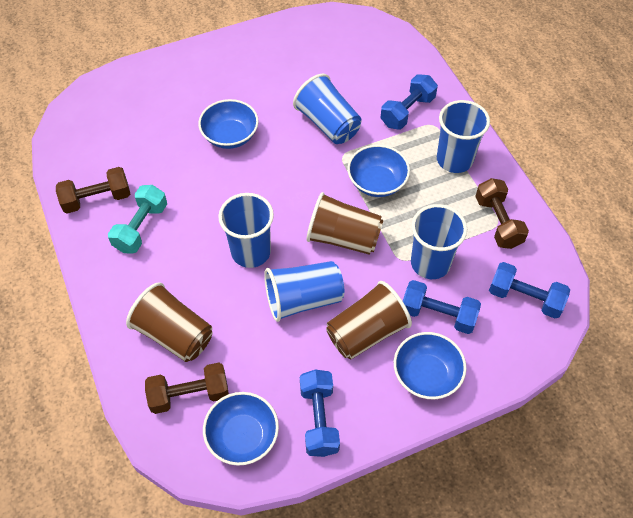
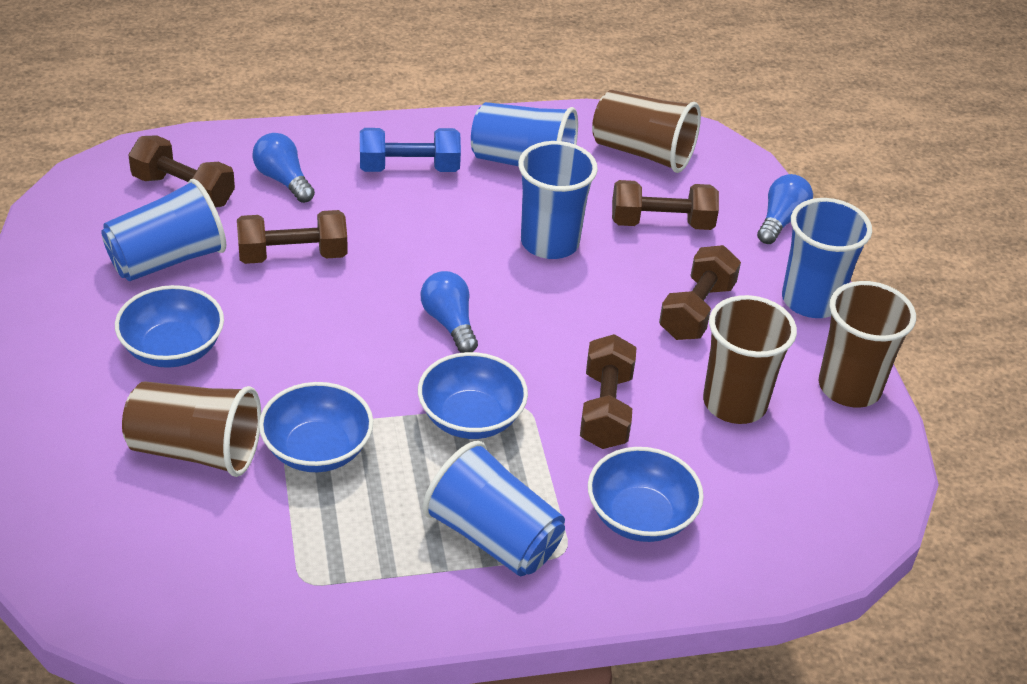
blue dumbbell: [300,369,340,457] [380,74,438,129] [403,280,481,334] [489,262,570,318] = 4 -> [360,128,461,172] = 1
blue light bulb: none = 0 -> [252,133,315,203] [421,271,478,353] [757,174,813,244] = 3
brown cup: [126,282,212,362] [307,192,384,255] [326,281,412,359] = 3 -> [122,381,261,477] [592,90,701,173] [703,295,797,424] [819,281,916,408] = 4
brown dumbbell: [56,167,130,213] [145,363,229,414] [475,178,529,249] = 3 -> [128,135,235,208] [237,210,348,264] [580,334,636,449] [612,180,719,230] [659,245,741,340] = 5
turquoise dumbbell: [108,185,167,254] = 1 -> none = 0

